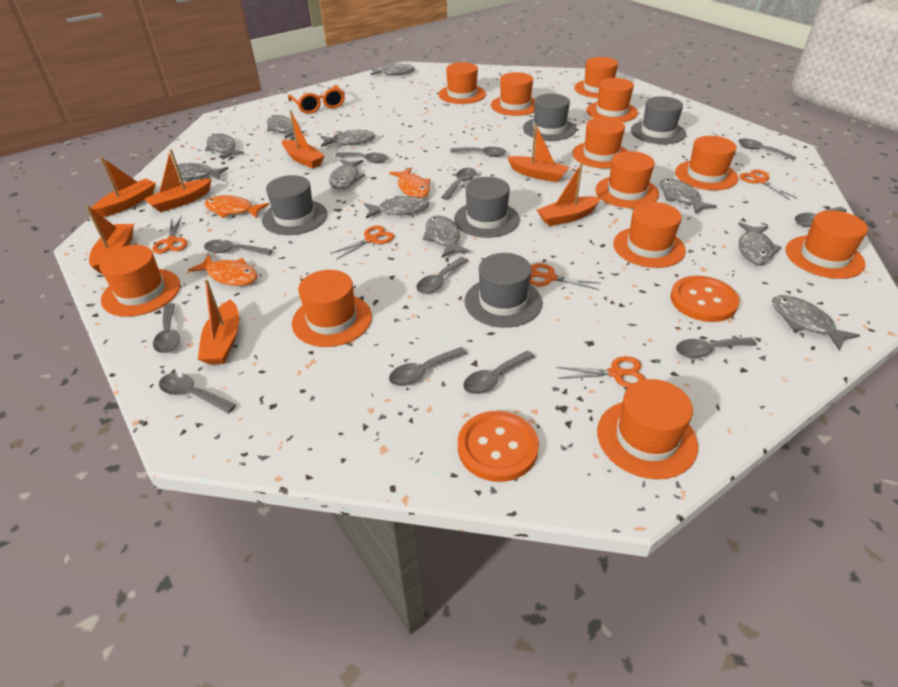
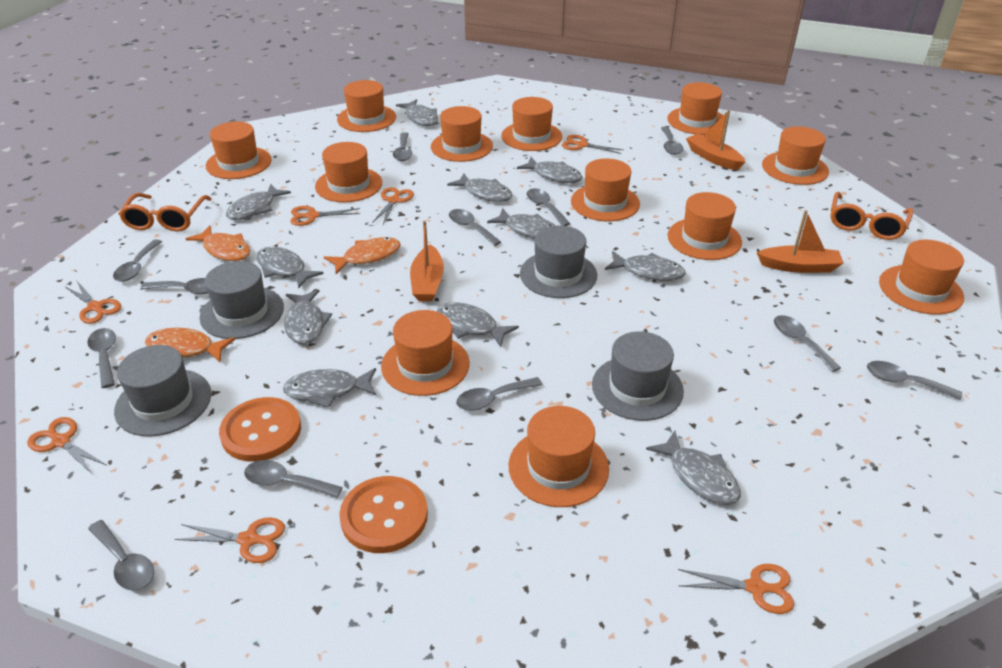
grey hat: [262,175,327,235] [454,177,520,238] [465,253,542,328] [523,94,576,141] [631,96,686,144] = 5 -> [114,345,211,437] [200,261,284,339] [520,225,597,298] [592,331,684,421] = 4
orange boat: [86,205,134,274] [92,157,156,217] [145,149,212,212] [198,279,239,365] [282,110,325,169] [507,124,569,182] [537,164,602,226] = 7 -> [410,220,444,301] [686,110,745,170] [757,210,844,273] = 3
orange glasses: [288,85,345,114] = 1 -> [119,193,212,232] [830,192,914,240] = 2
orange scissors: [152,216,187,254] [330,225,394,260] [529,263,601,290] [556,356,646,388] [740,169,797,200] = 5 -> [27,417,107,475] [64,280,121,324] [175,517,285,563] [290,206,360,226] [372,187,414,225] [562,135,624,154] [678,564,794,614] = 7

